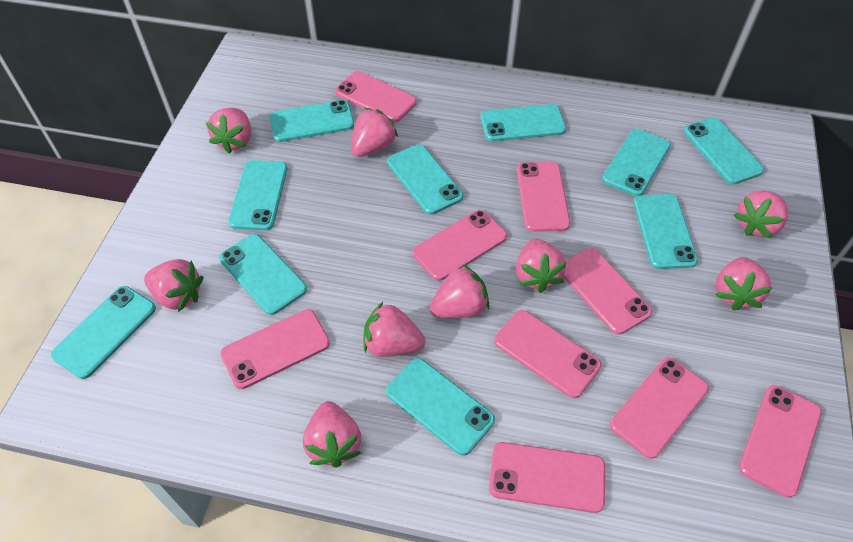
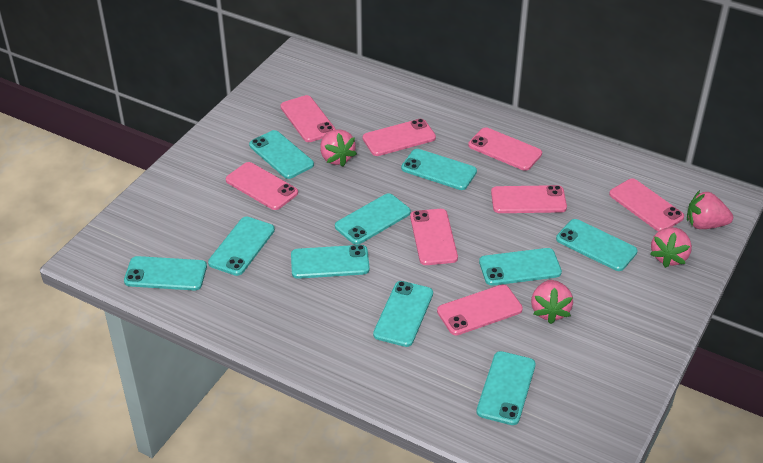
pink phone: [220,309,330,389] [335,71,417,123] [412,210,507,281] [489,442,605,513] [494,310,602,398] [517,162,570,232] [563,248,652,335] [610,357,709,459] [739,385,822,497] = 9 -> [226,162,298,210] [280,95,336,142] [363,119,436,156] [410,209,458,265] [437,285,523,335] [468,127,542,171] [491,185,567,213] [609,179,684,231] = 8
pink strawberry: [144,259,204,312] [206,108,251,154] [303,401,361,468] [351,108,398,157] [363,302,425,357] [430,264,490,318] [516,239,567,293] [715,257,772,311] [734,190,788,238] = 9 -> [320,129,357,167] [531,280,573,324] [650,227,692,268] [687,190,733,229] = 4

